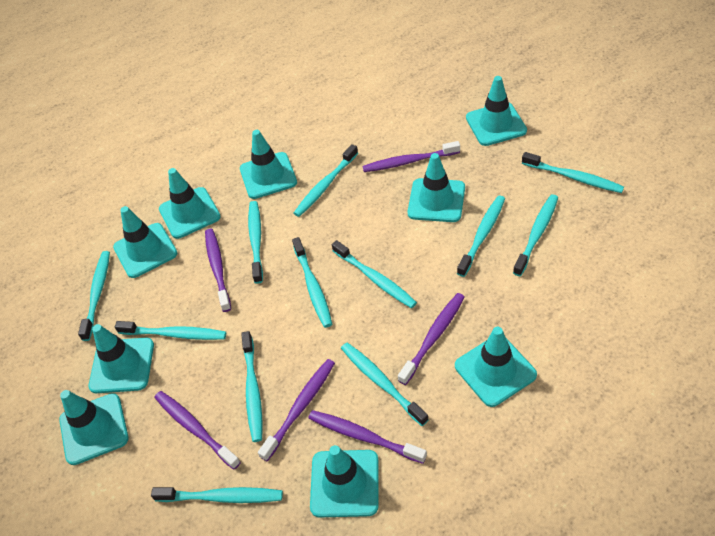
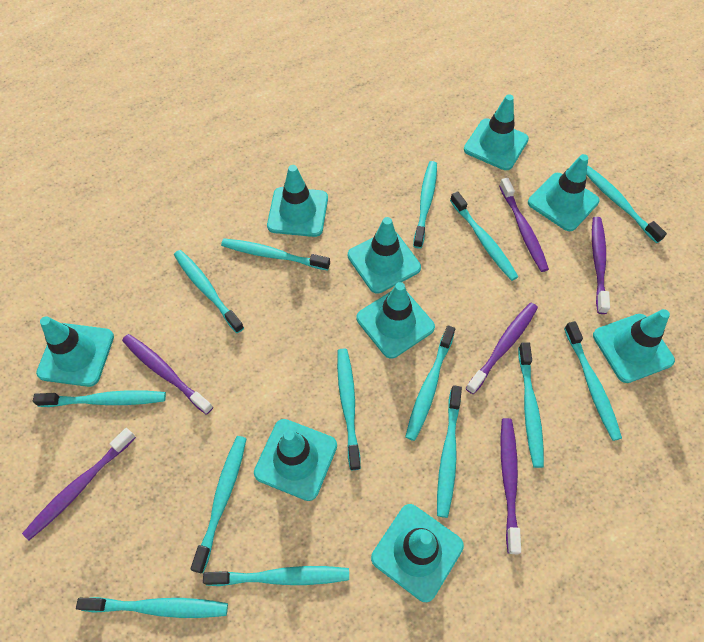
turquoise toothbrush: [78,251,110,341] [115,321,226,340] [151,487,283,503] [241,331,263,442] [248,201,263,284] [292,237,332,328] [294,144,358,217] [332,240,417,308] [341,343,429,426] [457,196,505,277] [513,194,558,276] [522,152,624,193] = 12 -> [33,390,166,407] [76,597,228,618] [174,250,244,333] [191,436,247,573] [203,566,349,586] [221,239,330,270] [337,349,361,470] [405,325,455,441] [413,161,437,249] [437,385,462,518] [450,191,518,281] [518,342,544,468] [564,321,622,441] [586,166,667,243] = 14

